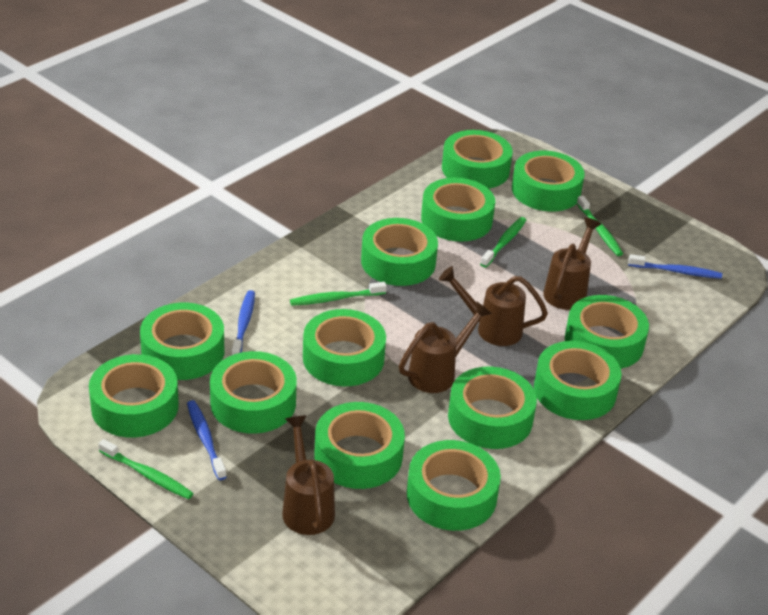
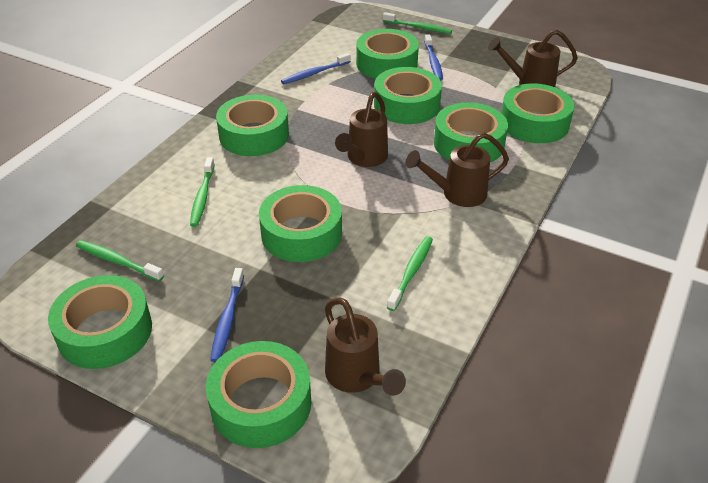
green tape: [89,354,179,437] [140,302,224,380] [210,351,297,434] [303,309,386,386] [314,402,405,489] [361,218,438,286] [407,440,501,531] [421,178,495,242] [442,130,513,189] [448,366,537,449] [512,151,584,212] [534,341,622,420] [565,295,649,369] = 13 -> [48,275,152,369] [206,341,311,448] [216,95,289,156] [259,185,342,262] [356,29,419,79] [374,67,442,124] [434,102,508,162] [501,83,574,143] = 8

